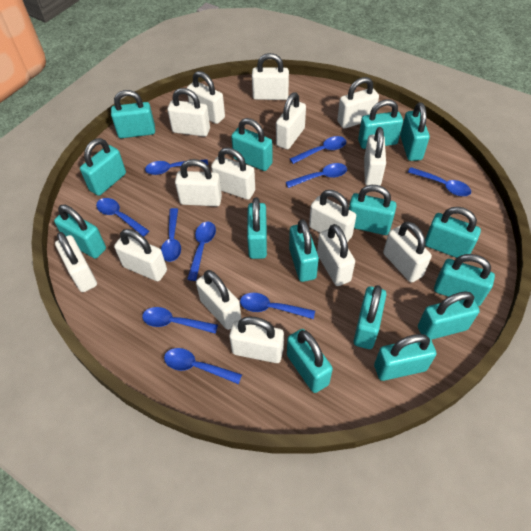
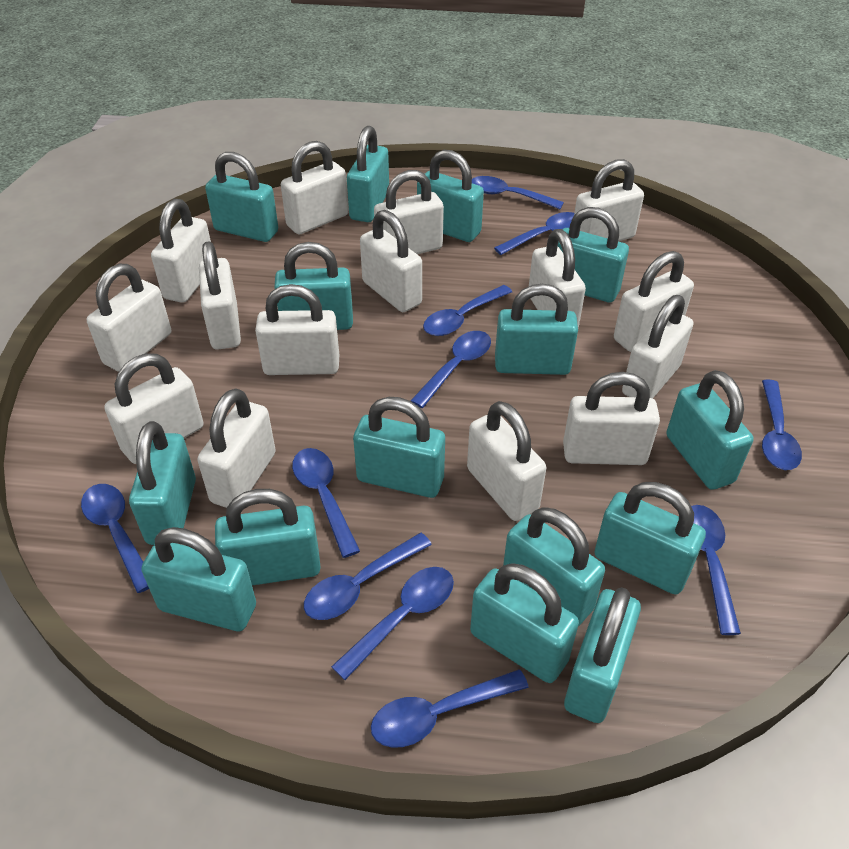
blue spoon: [96,198,149,237] [142,307,218,334] [145,159,208,175] [161,208,181,262] [164,348,242,384] [187,222,216,281] [240,293,315,319] [286,163,347,188] [290,136,346,164] [408,167,471,196] = 10 -> [81,484,149,593] [292,448,360,558] [304,533,432,620] [331,567,454,680] [371,669,529,748] [411,331,491,408] [423,285,512,336] [472,176,564,209] [494,212,574,255] [691,505,741,635] [762,379,802,470] = 11

